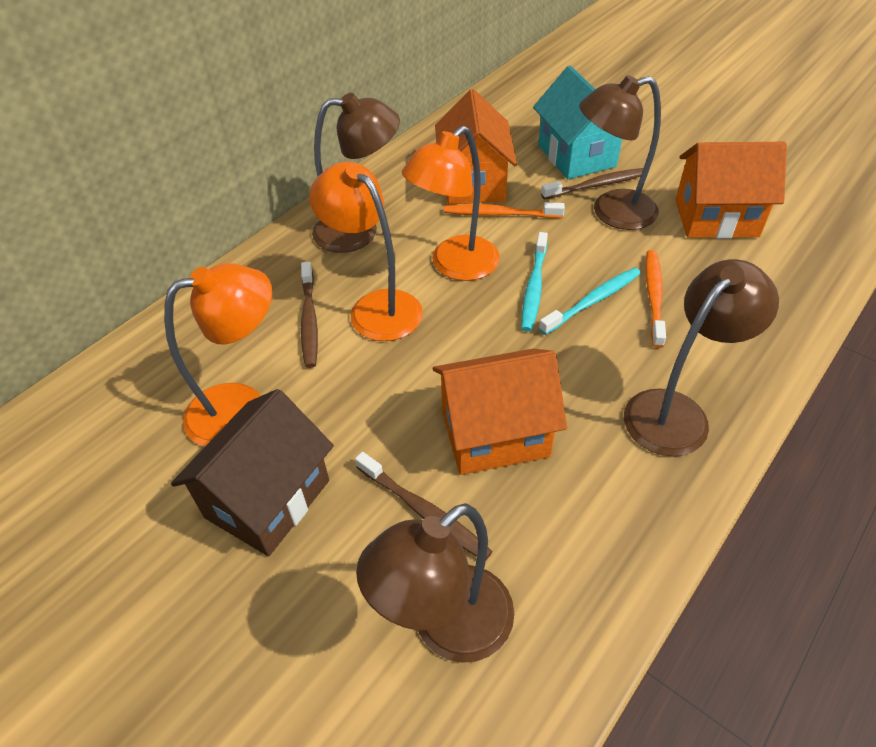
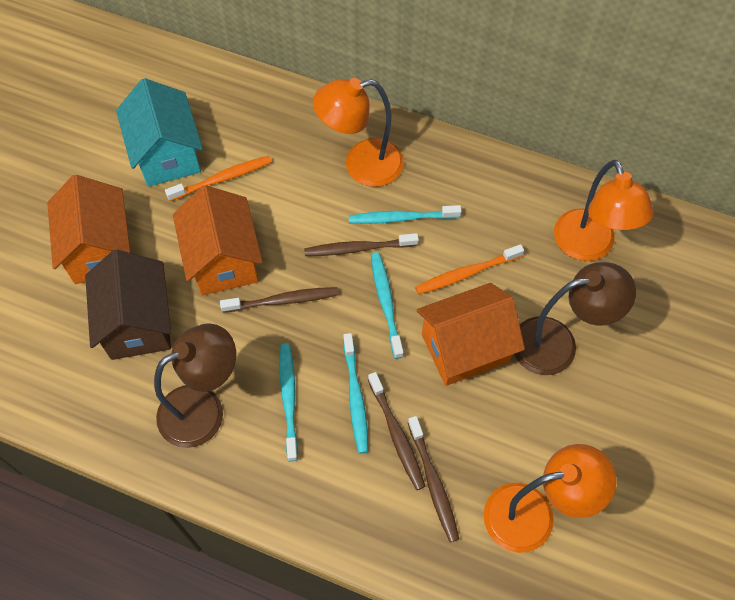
brown lamp: [312,93,400,253] [356,503,514,663] [579,75,661,230] [624,259,779,456] = 4 -> [154,323,236,448] [514,262,636,375] = 2
brown toothbrush: [301,262,318,368] [355,452,493,560] [541,168,643,199] = 3 -> [220,287,338,313] [304,233,419,256] [368,372,426,490] [408,416,459,542] = 4
turquoise toothbrush: [521,232,548,332] [539,267,641,335] = 2 -> [279,343,298,461] [343,333,368,454] [349,205,462,224] [371,252,404,359] = 4

